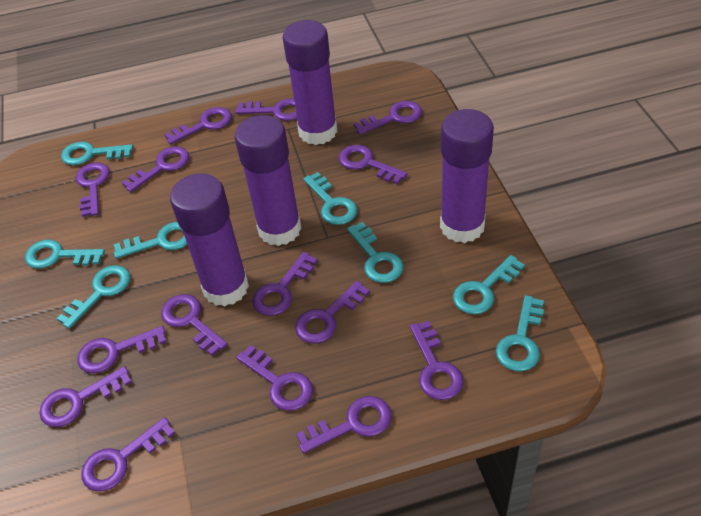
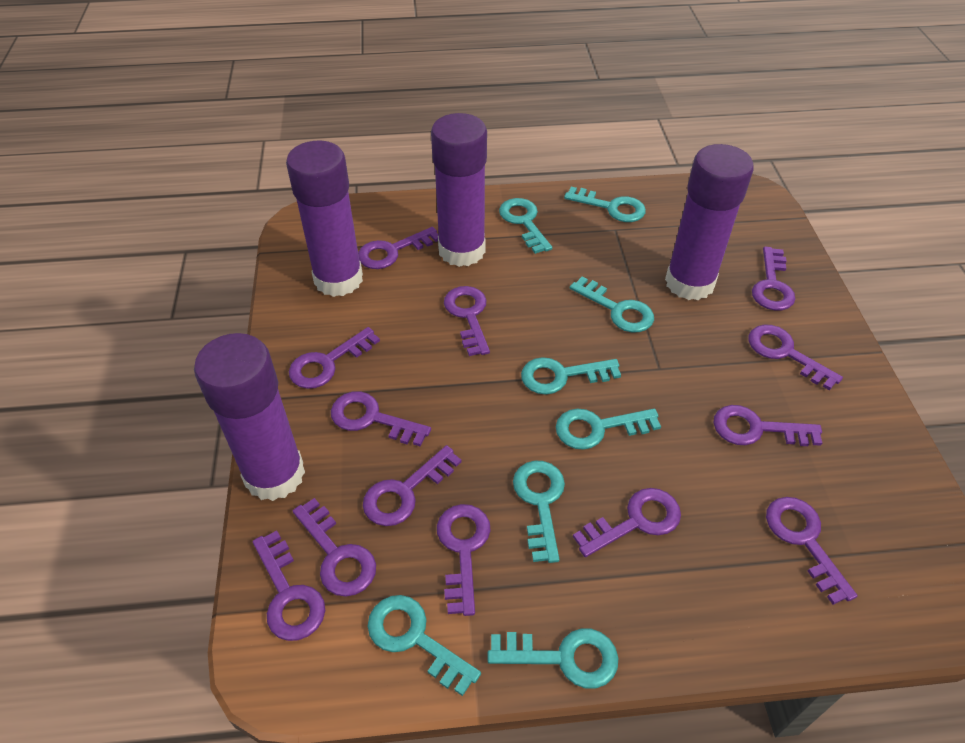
purple key: [39,366,132,427] [76,162,110,217] [77,326,166,373] [82,417,175,492] [122,146,189,192] [161,294,228,356] [164,107,232,145] [235,99,297,121] [236,345,313,411] [252,252,318,316] [295,281,370,344] [296,396,392,454] [339,145,408,184] [354,101,422,135] [410,321,464,400] = 15 -> [253,530,325,641] [289,327,380,389] [293,498,376,597] [331,391,431,447] [358,227,438,269] [363,445,462,526] [437,504,491,616] [444,286,490,356] [573,488,681,557] [714,405,822,446] [749,325,843,391] [752,247,796,311] [766,497,858,605] = 13

